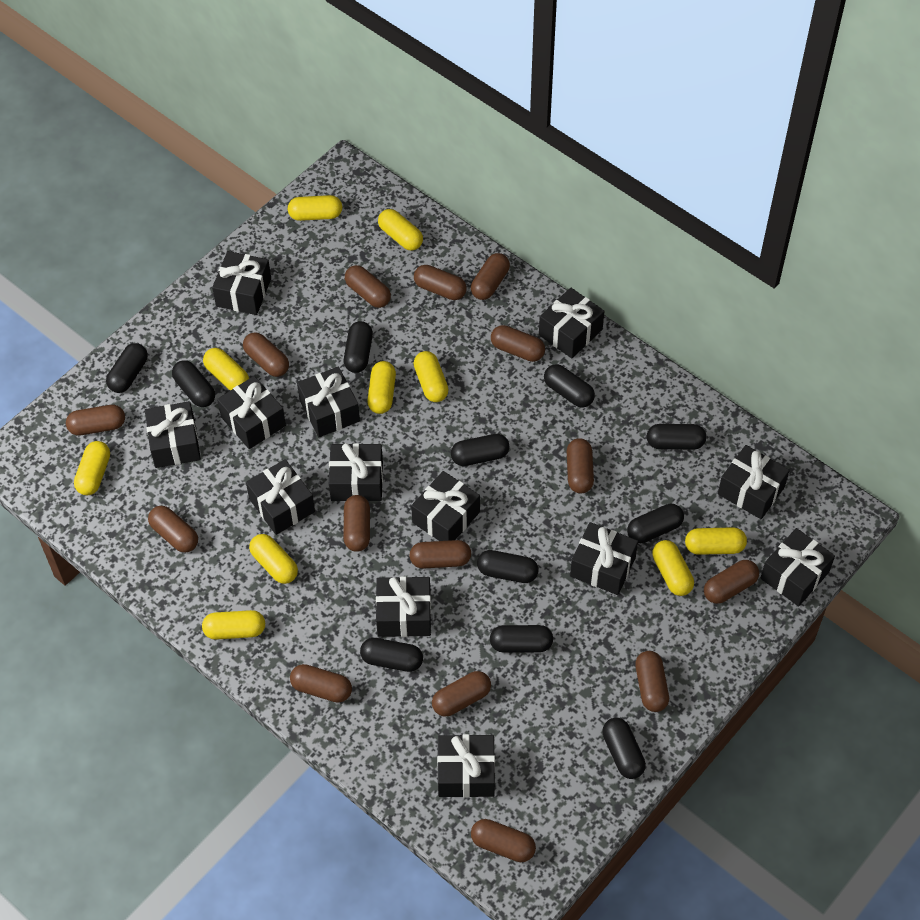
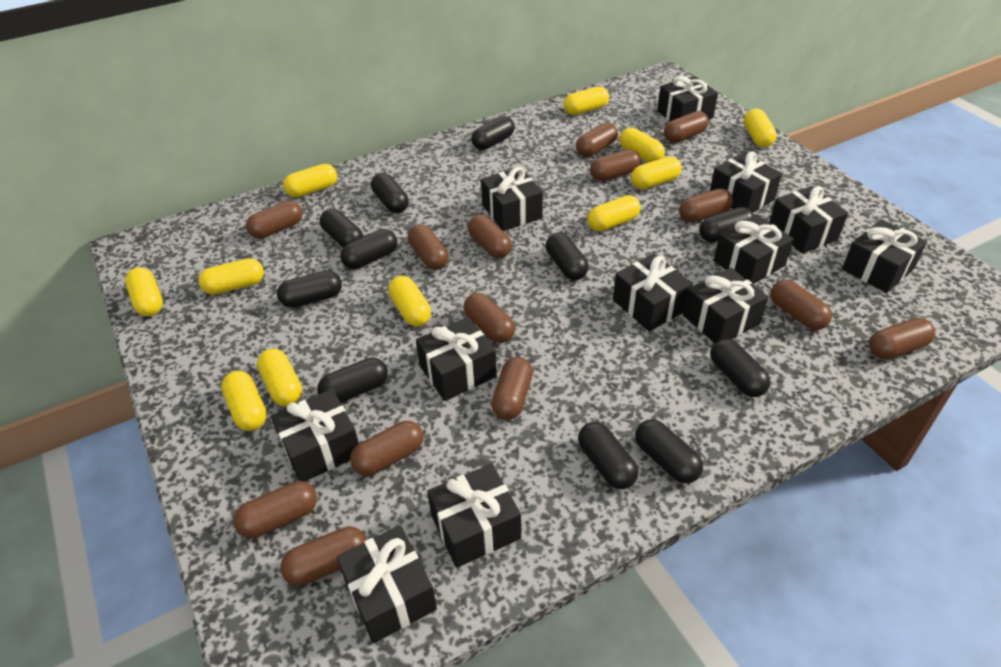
black gift: [145,401,201,468] [212,251,271,315] [217,376,286,449] [246,459,315,535] [297,367,360,437] [329,443,383,501] [376,576,431,637] [411,471,480,541] [437,734,495,798] [539,288,604,359] [570,522,638,595] [718,445,790,519] [760,528,835,606] = 13 -> [271,389,359,482] [336,526,437,643] [416,317,497,401] [427,464,521,568] [481,167,543,231] [613,254,693,331] [657,76,718,121] [683,268,768,343] [710,152,782,212] [714,214,794,284] [769,186,848,253] [842,219,927,293] = 12
brown capsule: [66,405,125,436] [148,506,198,553] [243,332,289,377] [290,664,352,703] [344,495,370,552] [345,265,391,308] [409,540,471,569] [414,265,467,300] [432,671,491,716] [471,253,510,300] [471,819,536,862] [491,325,545,362] [567,438,594,493] [635,651,669,712] [704,560,759,604] = 15 -> [233,481,317,538] [246,201,302,239] [280,526,367,586] [350,421,424,476] [408,224,449,270] [463,293,515,343] [468,214,512,258] [491,357,533,420] [576,122,618,157] [590,149,641,181] [664,111,709,143] [679,188,733,223] [771,280,832,330] [869,318,935,360] = 14
yellow capsule: [74,441,110,496] [202,610,265,639] [203,348,249,391] [249,534,298,584] [288,195,343,221] [367,361,396,414] [378,209,423,251] [413,351,449,402] [652,540,694,596] [685,527,747,555] = 10 -> [125,267,163,316] [199,258,264,295] [221,371,267,431] [257,349,302,406] [283,164,337,197] [388,276,431,326] [564,86,609,115] [587,195,641,231] [620,128,665,162] [631,156,682,189] [744,109,777,147] = 11

